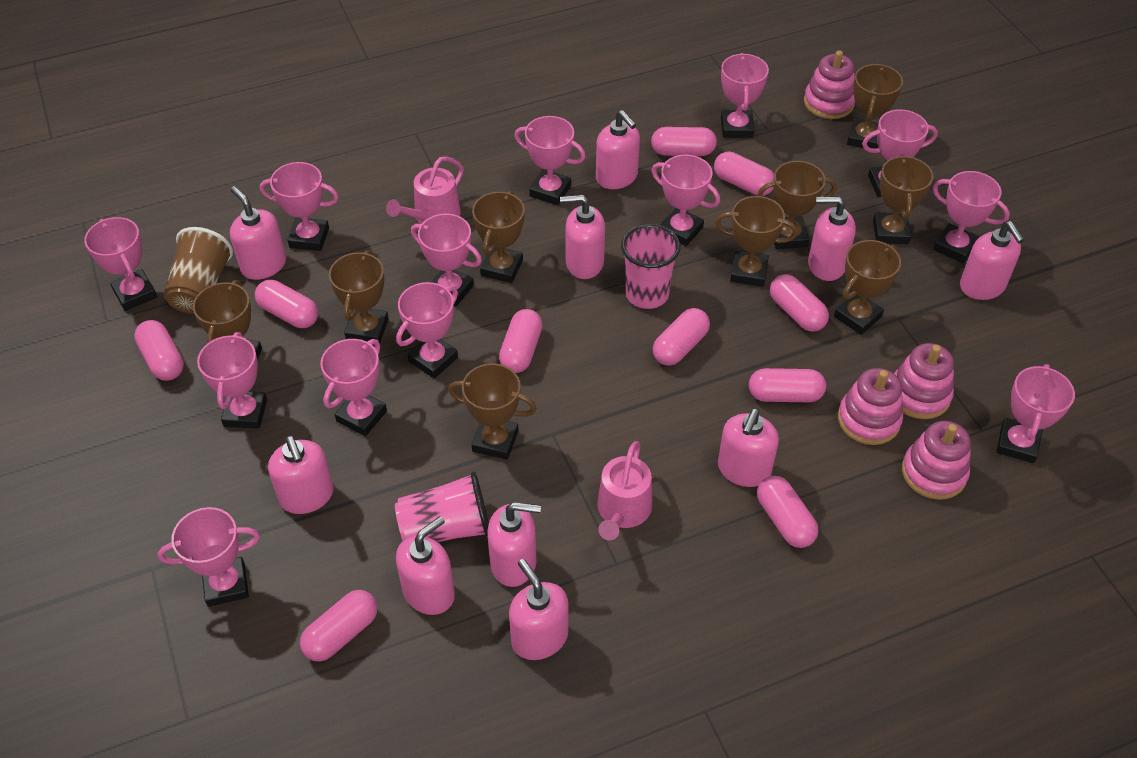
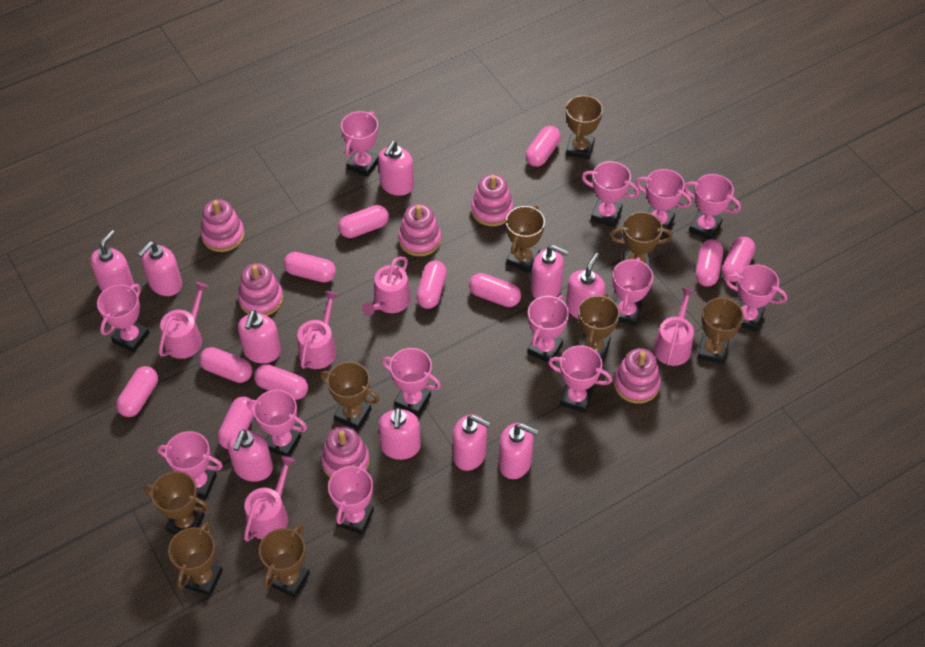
brown cup: [163,227,233,314] = 1 -> none = 0
pink capsule: [134,320,184,381] [255,280,318,328] [300,590,377,662] [499,309,543,373] [651,127,717,156] [653,308,710,366] [714,151,774,196] [749,368,826,402] [757,476,818,548] [770,274,829,332] = 10 -> [116,366,158,417] [199,347,252,383] [218,396,254,449] [254,364,308,400] [284,252,336,283] [338,205,389,238] [416,261,447,309] [469,273,521,307] [526,126,561,167] [696,239,723,287] [722,237,756,282] = 11
pink cup: [395,471,489,542] [621,224,681,309] = 2 -> none = 0
pink stacking toy: [804,50,855,119] [838,368,903,445] [894,343,954,419] [902,421,971,500] = 4 -> [200,199,245,252] [238,263,283,316] [321,426,370,478] [398,204,441,257] [471,174,513,226] [614,348,661,404] = 6
pink watering can: [386,156,464,224] [597,441,652,540] = 2 -> [159,282,209,359] [244,456,295,541] [297,291,338,369] [362,256,411,316] [653,287,695,366] = 5

